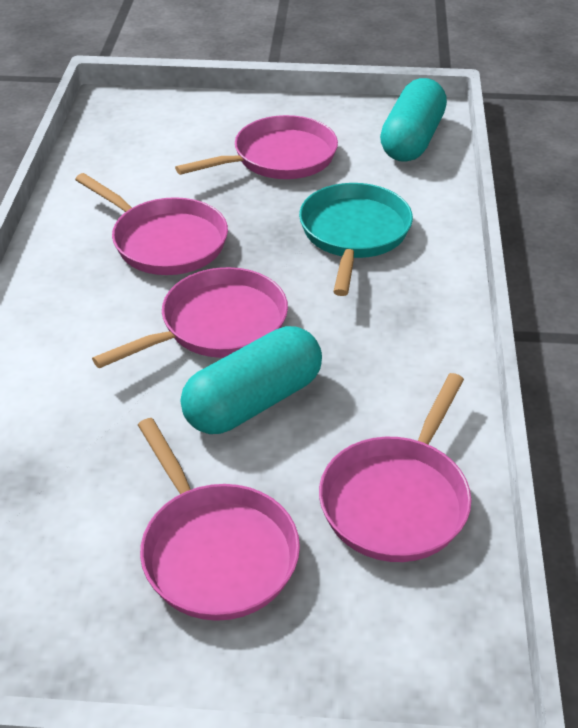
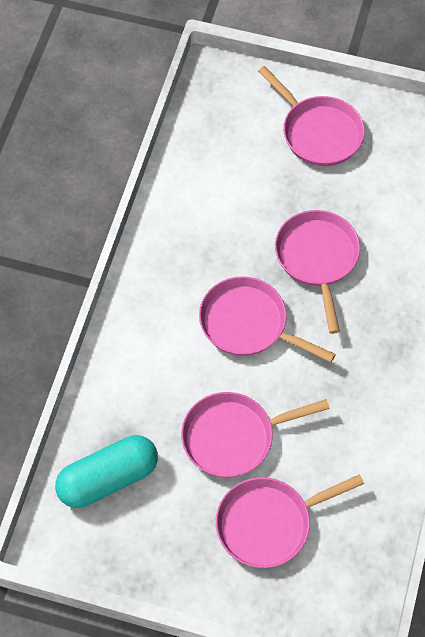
turquoise capsule: [181,326,322,434] [380,78,447,162] = 2 -> [55,435,158,508] = 1
turquoise pan: [299,183,413,296] = 1 -> none = 0

